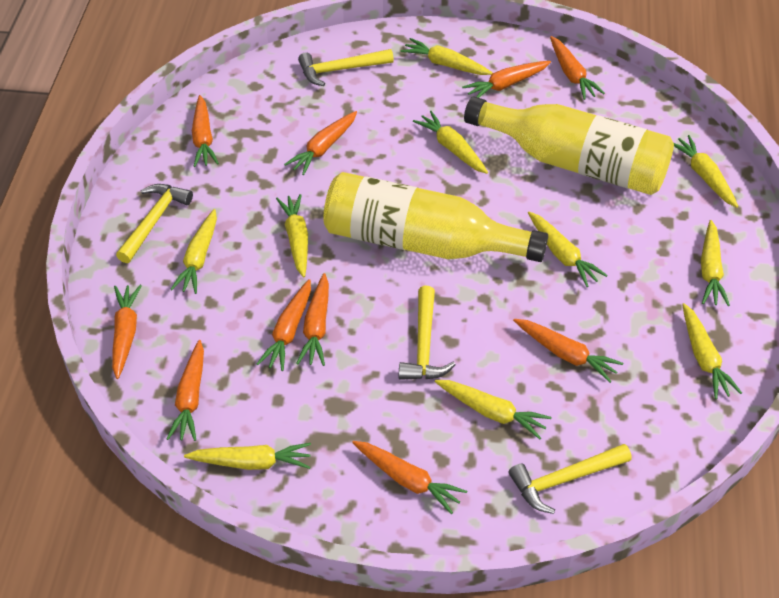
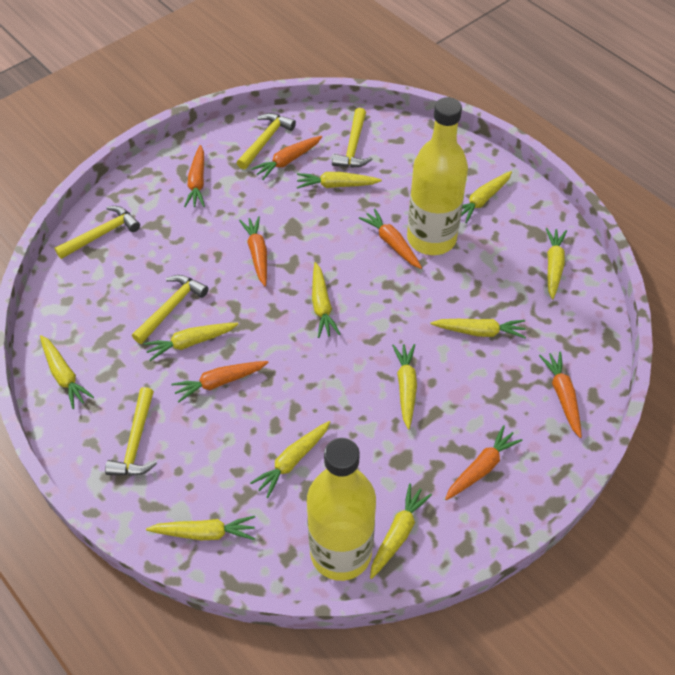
orange carrot: [112,285,142,379] [167,340,204,441] [192,95,219,167] [257,279,311,371] [284,111,357,175] [296,273,329,366] [352,441,467,514] [462,61,551,98] [513,319,623,383] [550,36,605,100] = 10 -> [171,361,269,403] [184,145,205,207] [239,216,267,286] [251,136,322,180] [359,209,422,269] [445,425,522,500] [539,351,582,438] = 7
yellow carrot: [170,209,217,294] [184,443,311,470] [276,194,308,278] [401,38,493,75] [413,111,488,174] [435,380,552,439] [528,212,608,287] [674,135,738,208] [682,303,742,399] [701,220,730,306] = 10 -> [40,335,94,409] [144,323,238,361] [146,516,255,540] [250,421,330,498] [297,172,382,189] [312,262,340,338] [370,483,432,579] [392,344,417,429] [430,319,526,339] [461,171,512,223] [546,228,567,299] = 11
yellow hammer: [116,184,193,263] [298,49,394,86] [399,286,455,380] [509,444,632,514] = 4 -> [55,206,140,259] [105,387,157,476] [132,275,208,344] [237,113,296,170] [332,108,372,168] = 5

